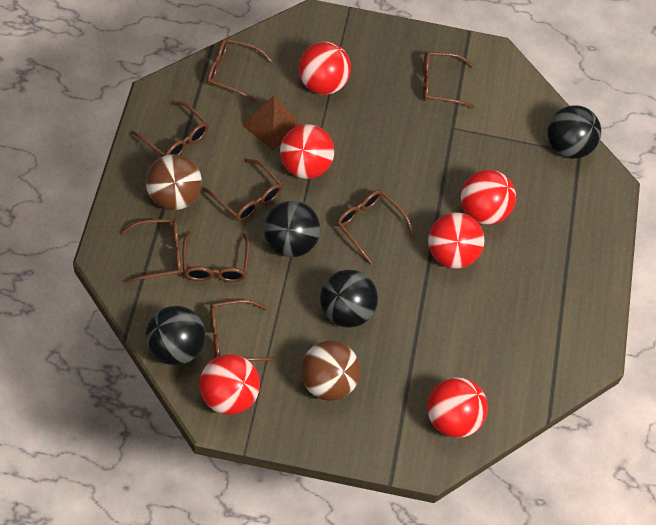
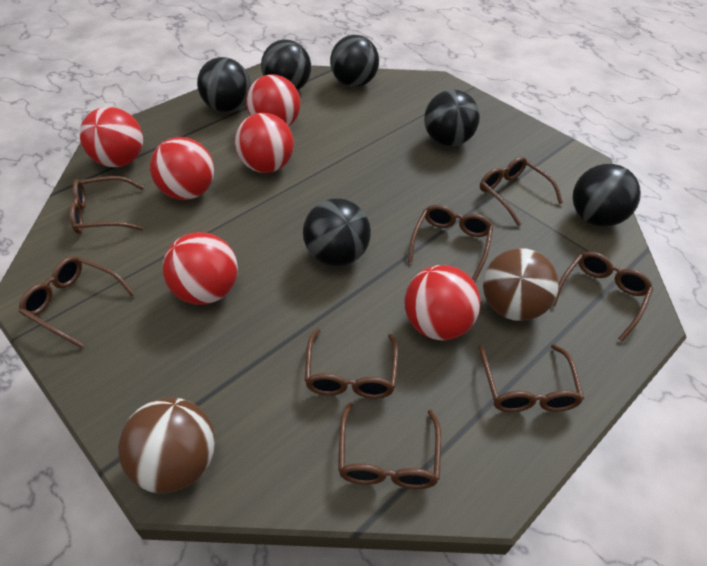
black ball: [146,306,205,365] [264,201,320,257] [320,270,378,327] [547,105,601,159] = 4 -> [197,57,251,112] [261,40,311,90] [303,198,371,267] [330,35,379,87] [424,89,480,146] [572,164,641,227] = 6
brown pyramid: [242,95,301,150] = 1 -> none = 0

